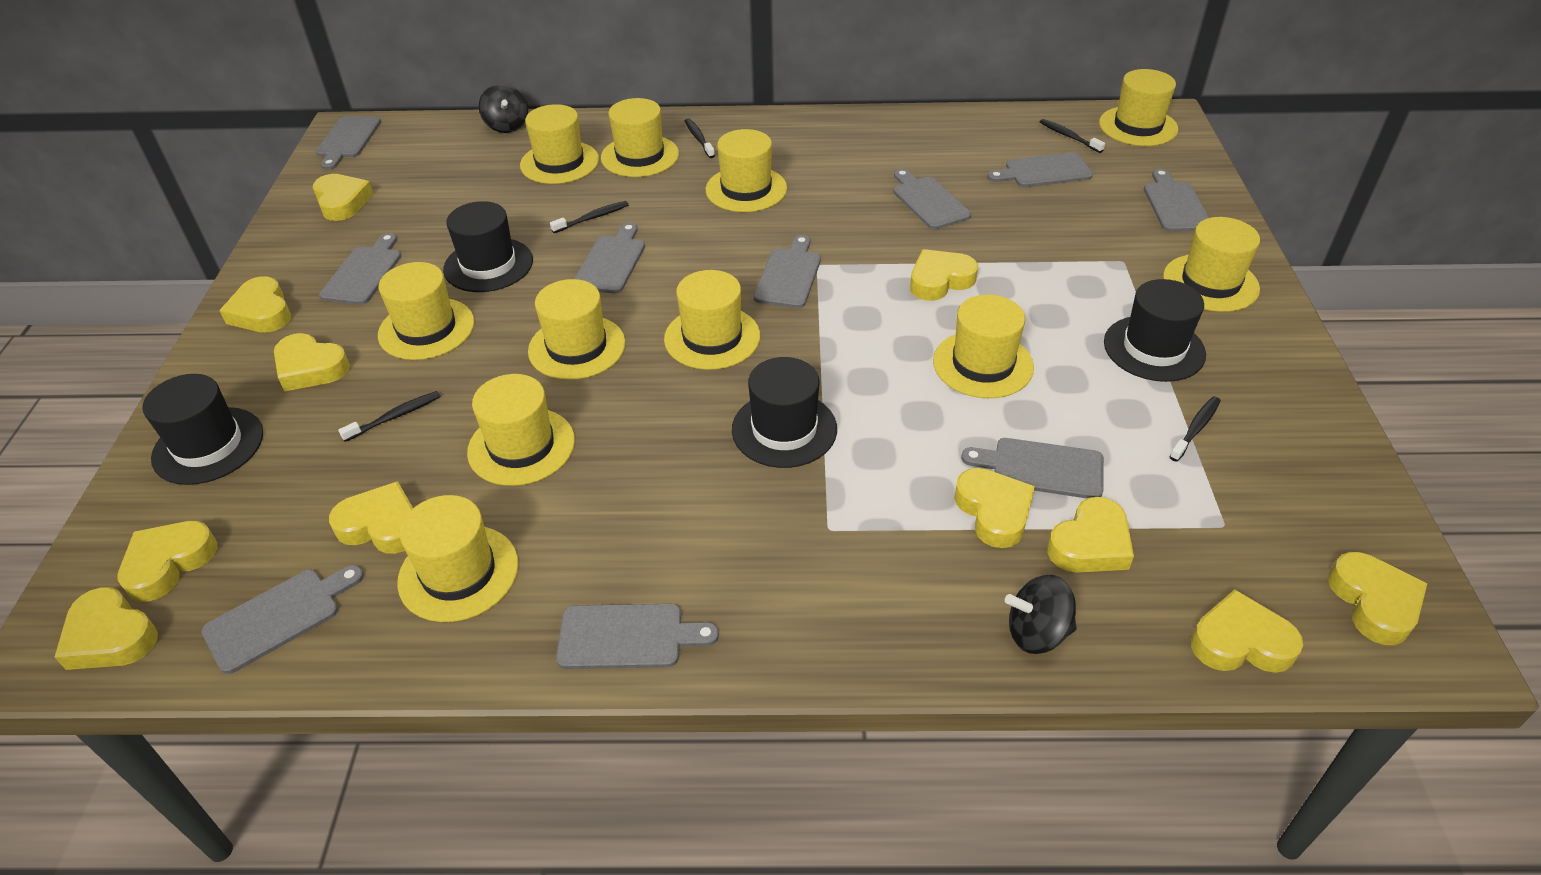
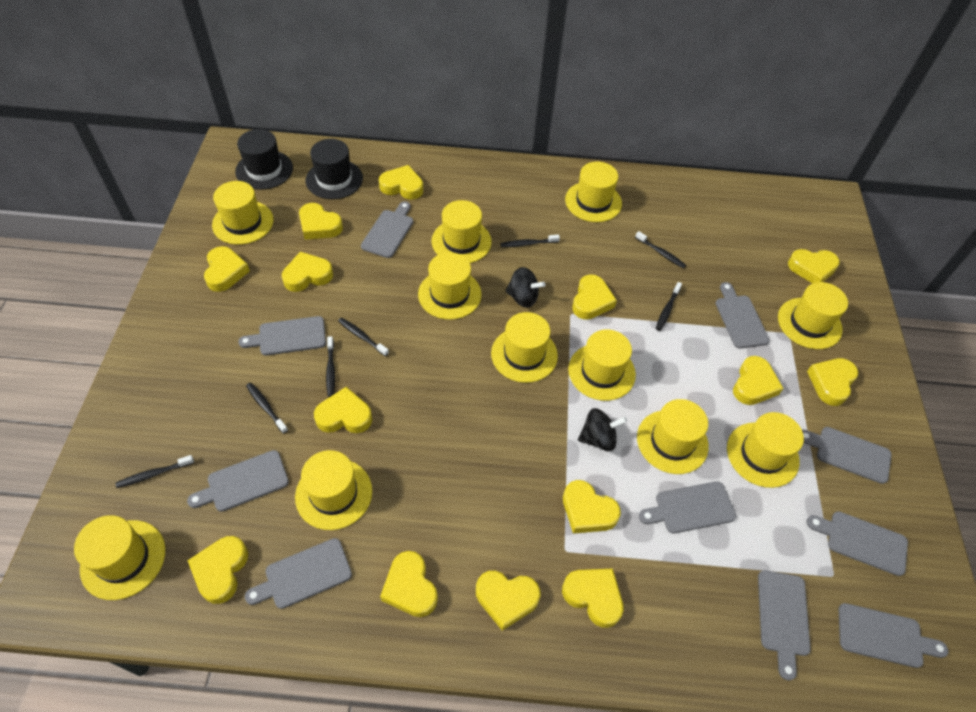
black hat: [142,374,263,485] [443,201,533,292] [732,357,837,468] [1104,279,1206,382] = 4 -> [235,129,293,190] [306,139,363,199] = 2
black toothbrush: [338,391,441,442] [550,201,629,233] [685,118,715,158] [1040,119,1105,153] [1170,396,1221,462] = 5 -> [115,455,194,488] [246,383,288,434] [326,336,335,397] [338,318,389,357] [500,234,560,247] [635,231,686,269] [656,282,682,331] = 7
yellow heart: [54,587,158,670] [117,521,217,602] [219,276,291,333] [274,333,350,391] [313,174,373,221] [329,481,413,554] [910,249,978,301] [954,468,1035,548] [1047,497,1134,573] [1191,590,1303,673] [1328,552,1427,645] = 11 -> [187,536,248,604] [204,246,250,292] [282,252,333,292] [299,203,343,239] [314,387,372,433] [379,165,423,199] [380,551,438,617] [476,571,541,631] [562,569,624,628] [563,480,621,534] [572,274,617,320] [733,356,784,405] [788,249,840,283] [807,358,858,406] = 14

